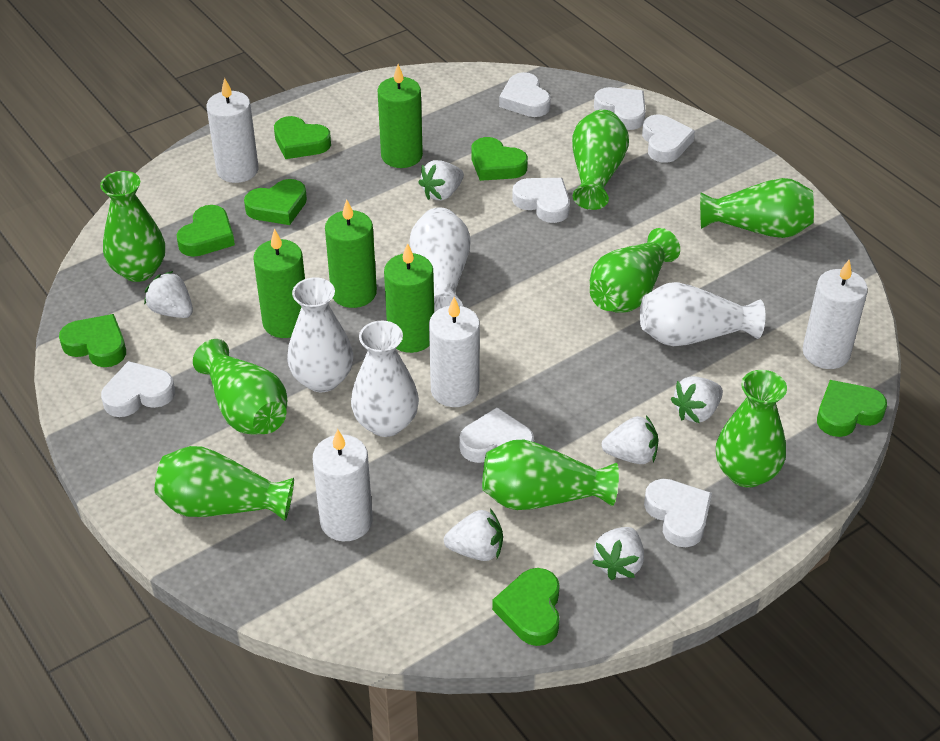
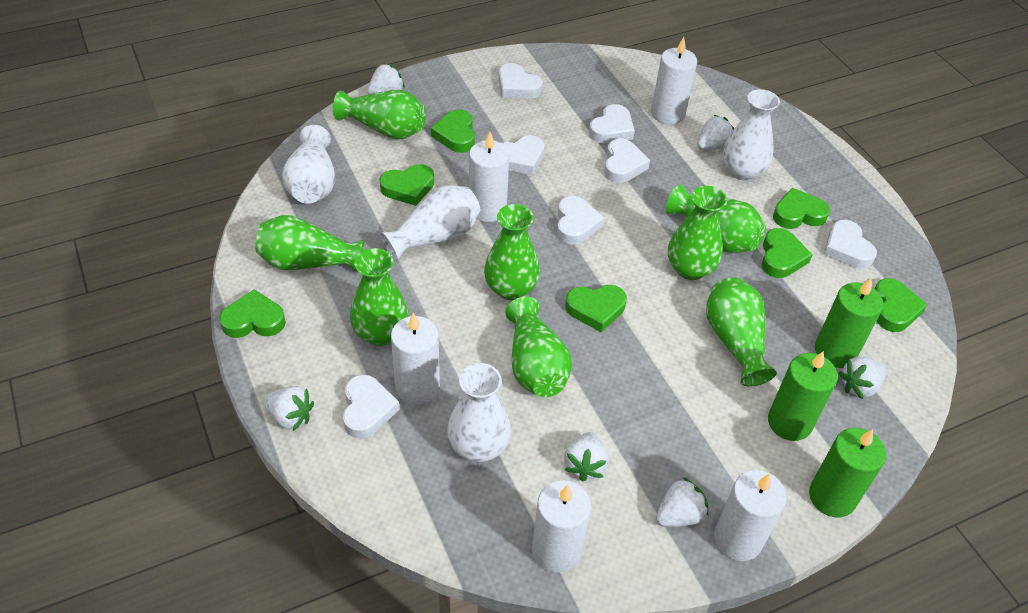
green candle: [253,229,305,338] [325,200,377,308] [378,64,423,168] [384,243,434,353] = 4 -> [768,351,838,441] [809,428,886,517] [815,278,884,368] = 3
white candle: [206,78,259,183] [313,429,373,542] [429,297,480,407] [803,260,868,369] = 4 -> [391,313,440,405] [469,132,509,222] [532,480,591,573] [651,37,697,124] [714,470,787,561] = 5

